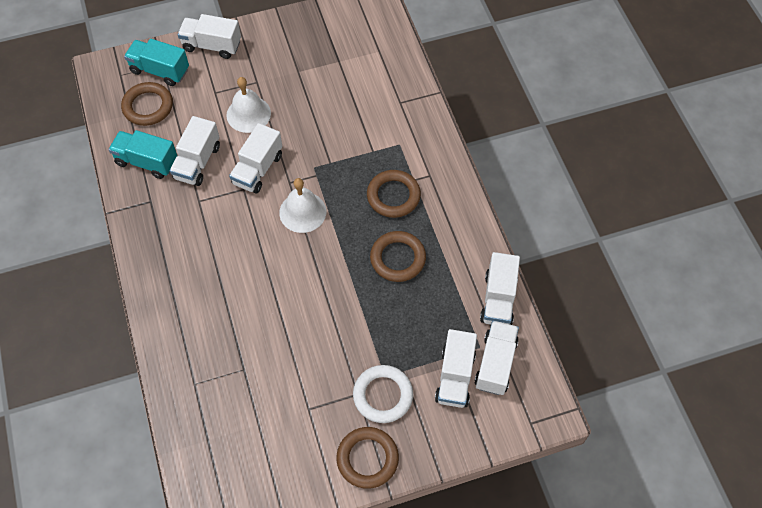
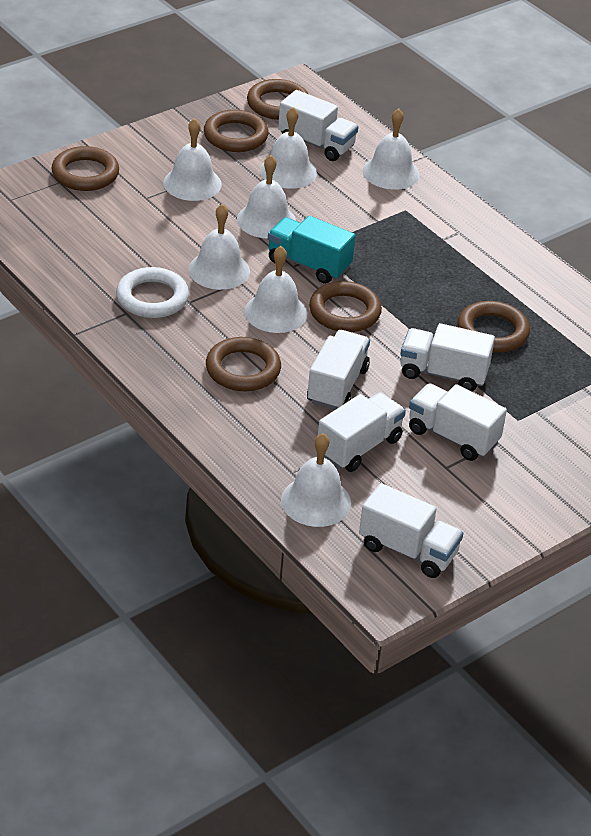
brown ring: [121,82,173,126] [336,427,399,489] [367,170,421,218] [370,231,426,282] = 4 -> [52,146,119,191] [204,110,269,152] [206,337,281,391] [247,79,308,120] [309,281,382,332] [457,301,530,353] = 6
turquoise truck: [108,130,177,179] [124,39,189,86] = 2 -> [268,216,355,284] = 1
white bell: [226,77,271,133] [279,178,326,233] = 2 -> [163,118,222,201] [188,204,250,290] [237,155,296,238] [244,246,307,333] [260,107,317,189] [281,433,351,527] [363,109,420,190] = 7

